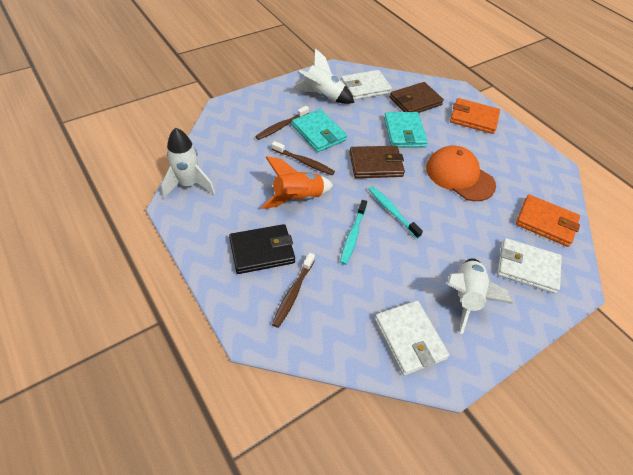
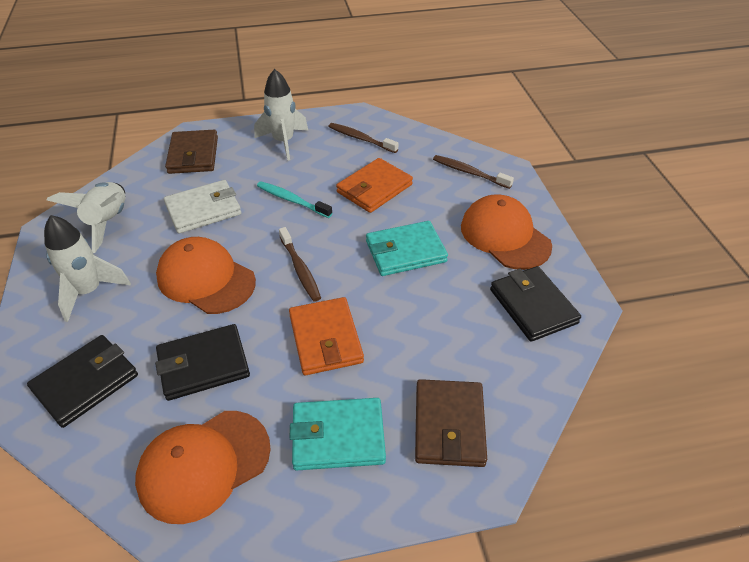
black wallet: [229,224,295,274] = 1 -> [27,335,138,428] [155,324,250,401] [490,266,581,342] = 3
orange cap: [426,145,496,201] = 1 -> [135,411,271,524] [156,237,256,314] [461,194,552,270] = 3
orange rocket: [261,156,333,209] = 1 -> none = 0
turquoise toothbrush: [340,200,367,265] [368,186,423,239] = 2 -> [257,181,332,218] = 1
white wallet: [341,70,392,100] [375,301,450,376] [497,238,562,294] = 3 -> [164,180,241,233] = 1

